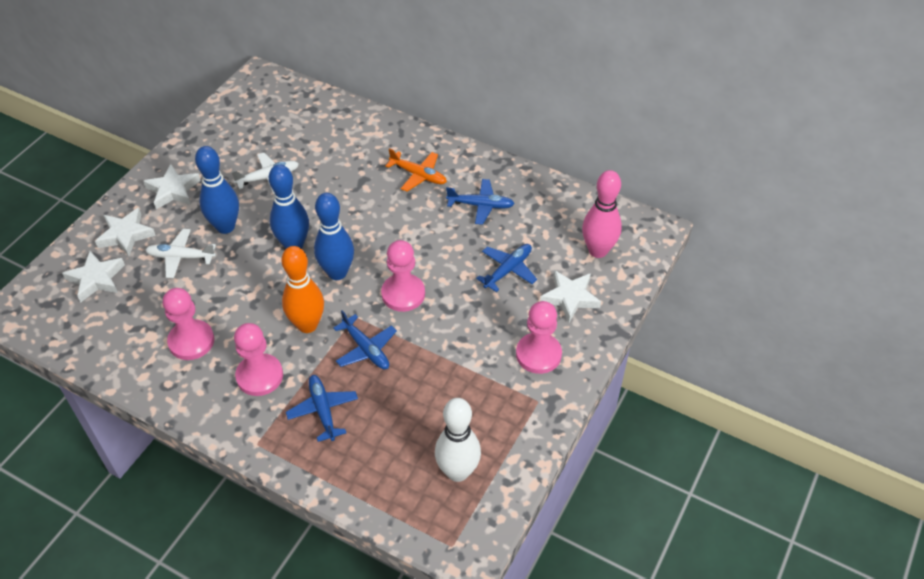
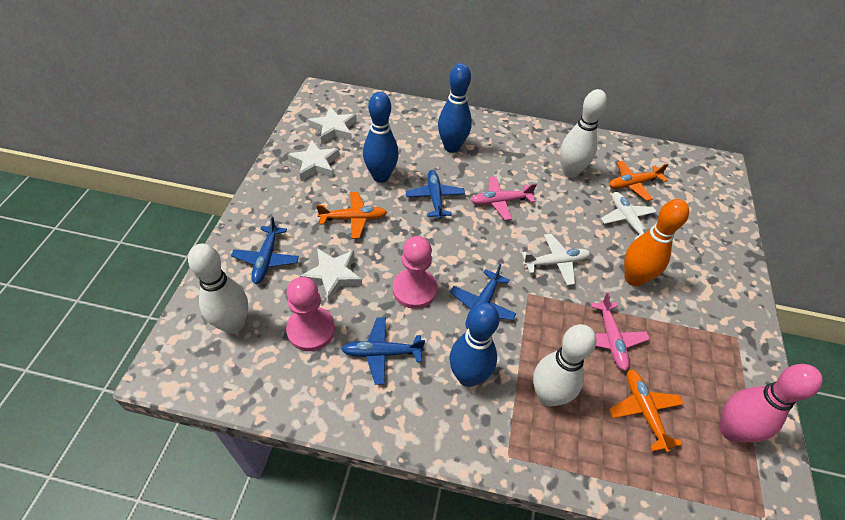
orange plane: [385,148,447,192] = 1 -> [316,192,387,239] [609,161,669,201] [609,369,684,452] = 3
pink pawn: [163,288,214,360] [234,323,283,396] [381,240,425,312] [516,301,562,374] = 4 -> [286,277,335,351] [393,236,437,309] = 2
pink plane: none = 0 -> [471,177,537,220] [591,292,650,371] = 2
white bowling pin: [435,398,481,482] = 1 -> [188,244,248,334] [533,324,596,407] [560,89,607,178] = 3
white star: [62,251,125,303] [95,208,156,256] [143,164,201,209] [540,270,601,322] = 4 -> [287,140,340,181] [300,248,362,302] [308,107,357,144] = 3

